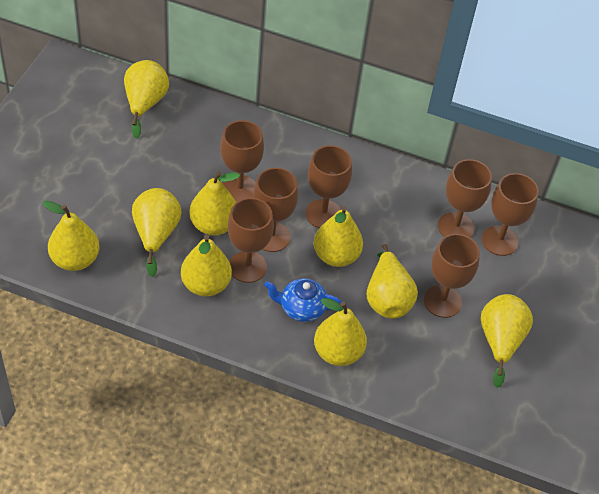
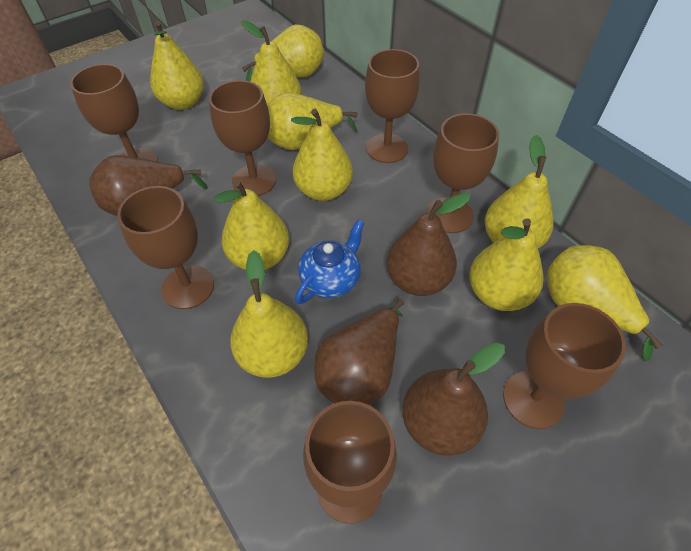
brown pear: none = 0 -> [89,155,208,216] [314,299,404,405] [387,193,471,296] [402,343,505,456] = 4
yellow pear: [42,201,100,271] [124,60,169,139] [132,188,182,277] [181,235,232,297] [189,171,240,236] [314,206,363,267] [314,298,367,366] [367,244,418,319] [481,294,533,388] = 9 -> [150,21,204,110] [214,180,289,270] [230,250,308,378] [241,20,302,105] [242,24,324,81] [267,92,358,150] [291,109,353,201] [470,218,543,311] [485,135,554,248] [547,245,663,361] = 10

